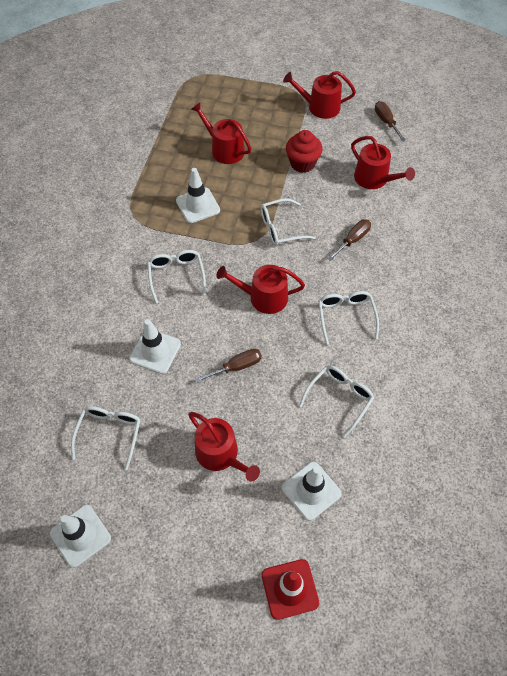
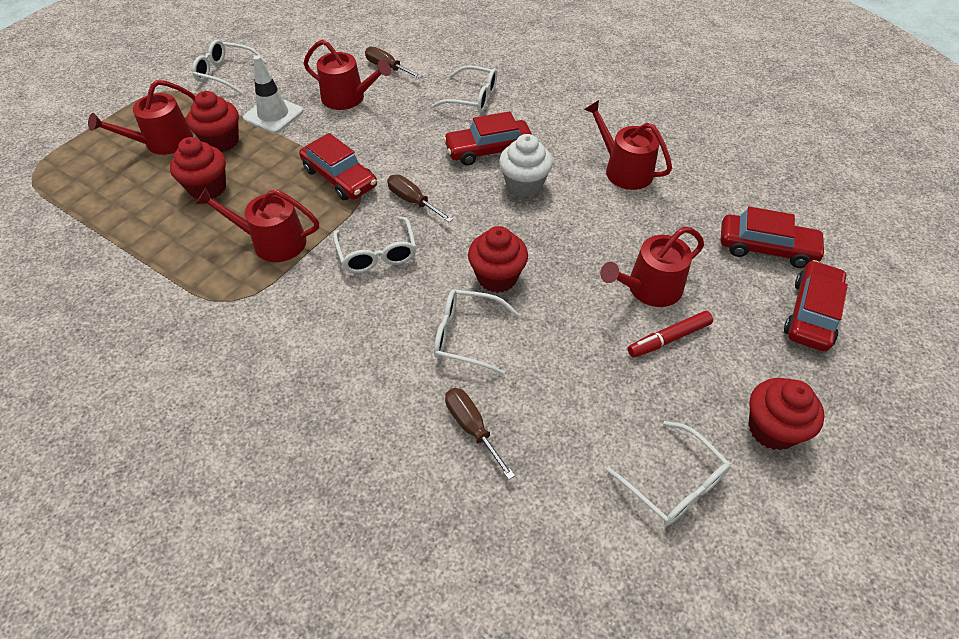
red car: none = 0 -> [299,133,377,200] [443,111,532,166] [721,207,826,268] [784,260,848,352] = 4
red cupcake: [286,130,323,173] = 1 -> [170,137,226,200] [187,91,239,152] [468,226,528,293] [748,378,825,450] = 4
red marker: none = 0 -> [628,311,713,358] = 1
red traffic cone: [262,559,319,620] = 1 -> none = 0
white cupcake: none = 0 -> [499,134,553,197] = 1
white traffic cone: [50,505,111,568] [129,319,181,374] [176,168,220,223] [282,462,342,521] = 4 -> [243,55,303,133] = 1

